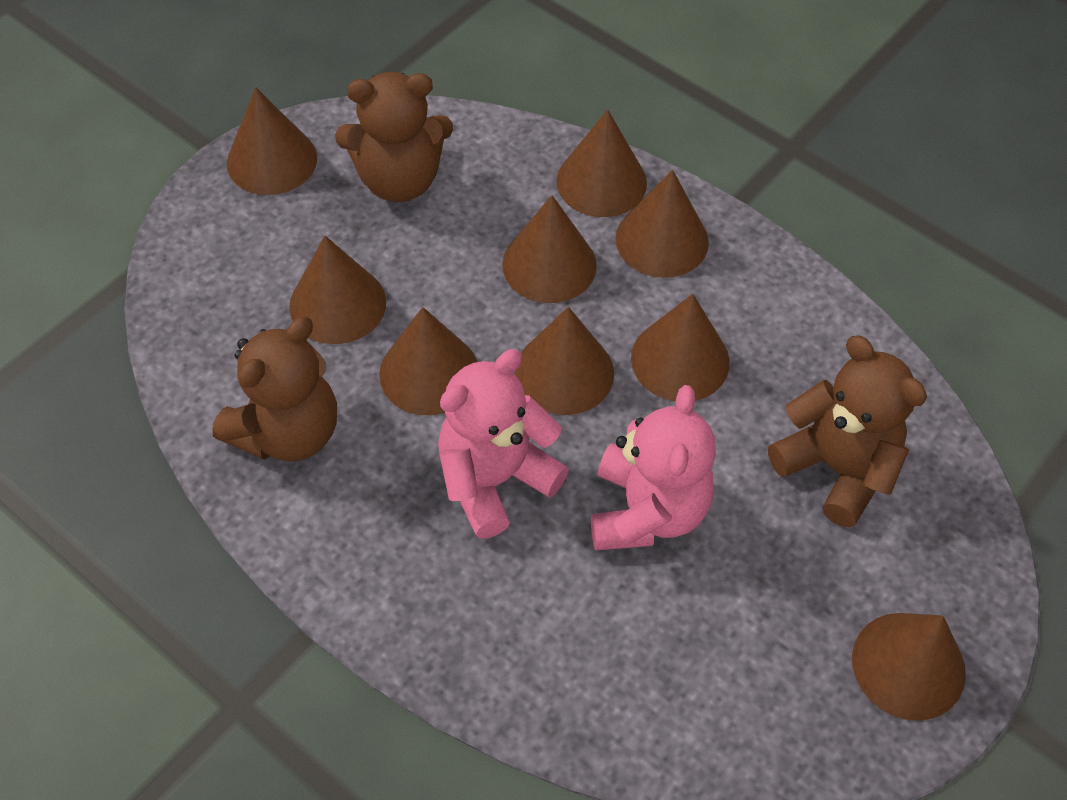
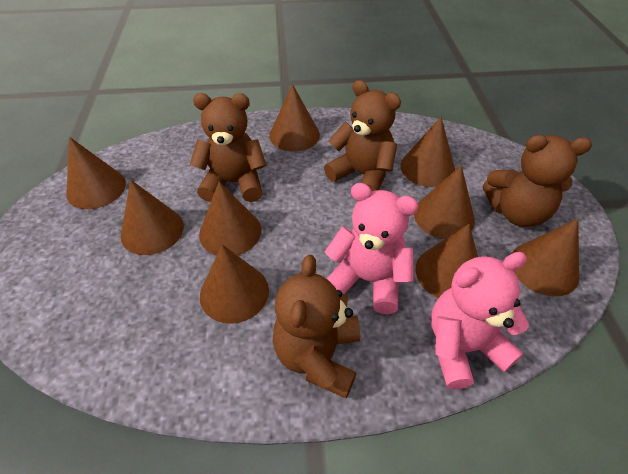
brown teddy bear: [213,316,337,462] [335,72,453,202] [768,335,927,528] = 3 -> [190,93,267,202] [273,255,360,398] [324,80,401,191] [483,135,592,227] = 4

